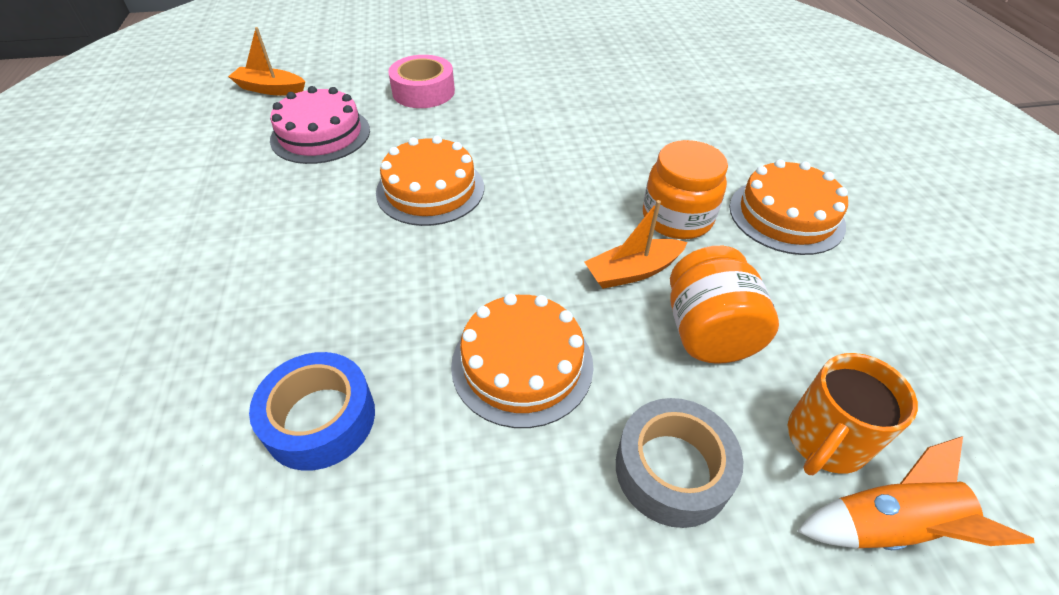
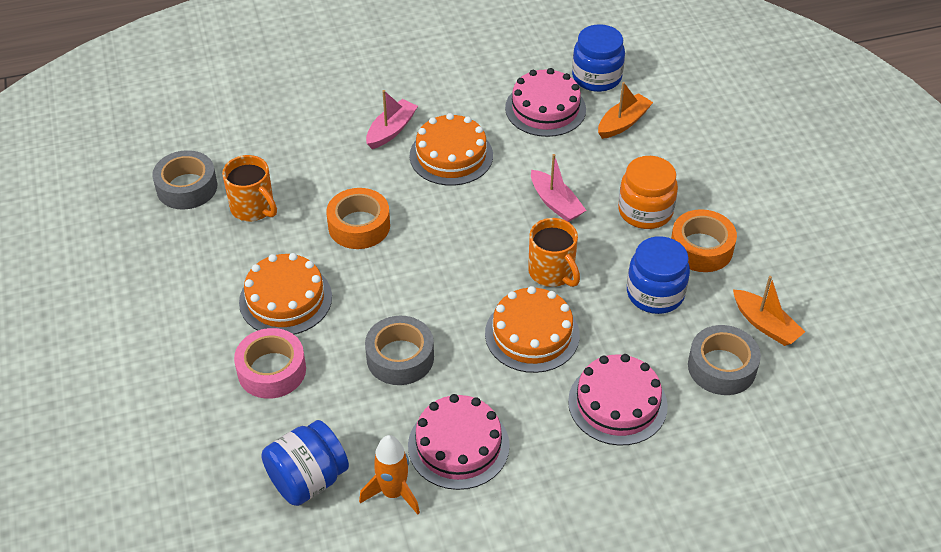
blue jar: none = 0 -> [261,420,349,506] [572,24,625,92] [627,236,690,314] = 3
blue tape: [249,352,375,471] = 1 -> none = 0
grey tape: [616,398,743,528] = 1 -> [152,150,217,210] [365,316,434,385] [688,325,761,395] = 3
orange jar: [643,140,728,239] [670,246,779,364] = 2 -> [618,156,678,229] = 1
orange mug: [788,353,918,475] = 1 -> [222,155,277,221] [528,218,580,287] = 2
orange tape: none = 0 -> [326,188,390,249] [671,209,737,272] = 2
pink boat: none = 0 -> [366,90,418,149] [531,154,586,222] = 2
pink cake: [270,86,370,164] = 1 -> [408,394,510,490] [505,68,586,137] [568,354,668,446] = 3

